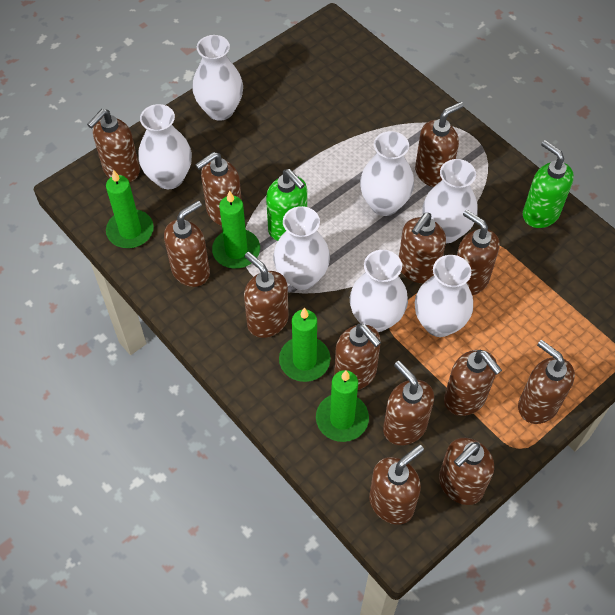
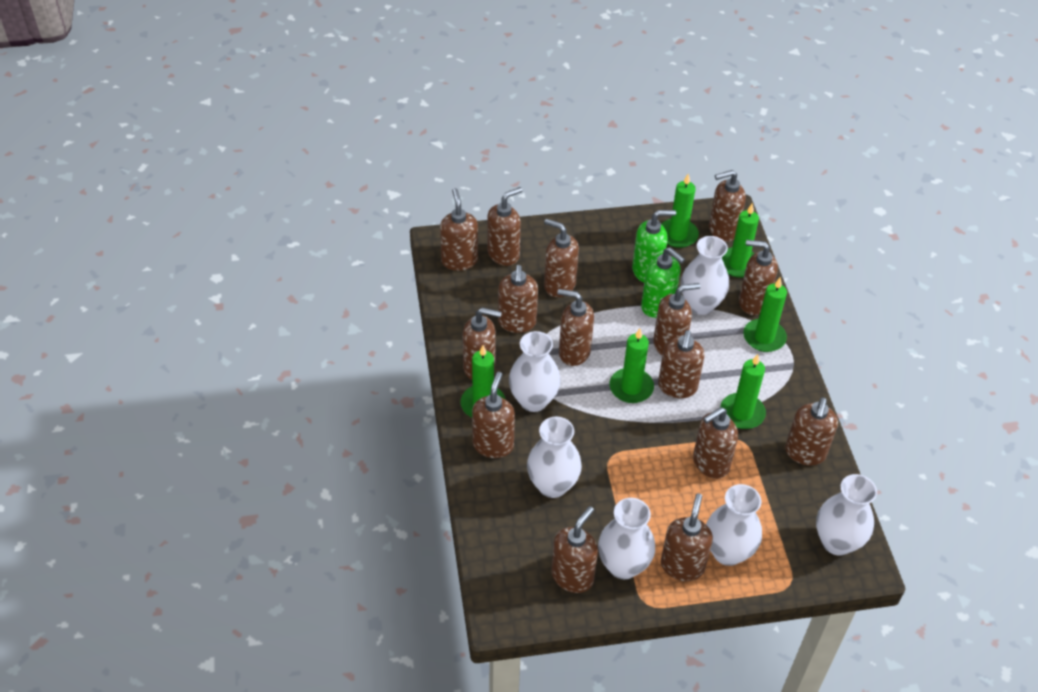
brown soap dispenser: [87,109,140,182] [164,201,210,287] [195,152,242,226] [244,252,289,338] [334,323,381,390] [369,444,424,525] [383,361,434,445] [399,213,446,284] [415,102,464,187] [439,438,494,505] [444,350,502,416] [457,210,499,295] [518,340,575,424] = 13 -> [440,188,478,271] [463,308,502,380] [472,372,515,458] [487,187,522,266] [498,265,538,333] [544,219,579,297] [551,506,598,593] [557,289,594,366] [653,283,700,355] [658,330,705,398] [661,493,713,581] [693,407,738,479] [709,170,746,242] [739,240,778,315] [785,397,838,466] = 15
green candle: [106,170,154,248] [212,191,260,269] [279,308,331,382] [316,370,369,442] = 4 -> [461,345,506,417] [609,328,654,403] [661,174,699,248] [720,354,766,429] [722,203,759,278] [743,277,787,352] = 6
white vase: [138,104,192,189] [192,35,243,121] [273,206,330,290] [350,250,408,332] [360,131,414,216] [415,255,473,337] [422,159,478,243] = 7 -> [509,331,561,412] [527,417,582,498] [598,498,655,579] [681,236,729,315] [706,484,762,566] [816,474,877,556] = 6

